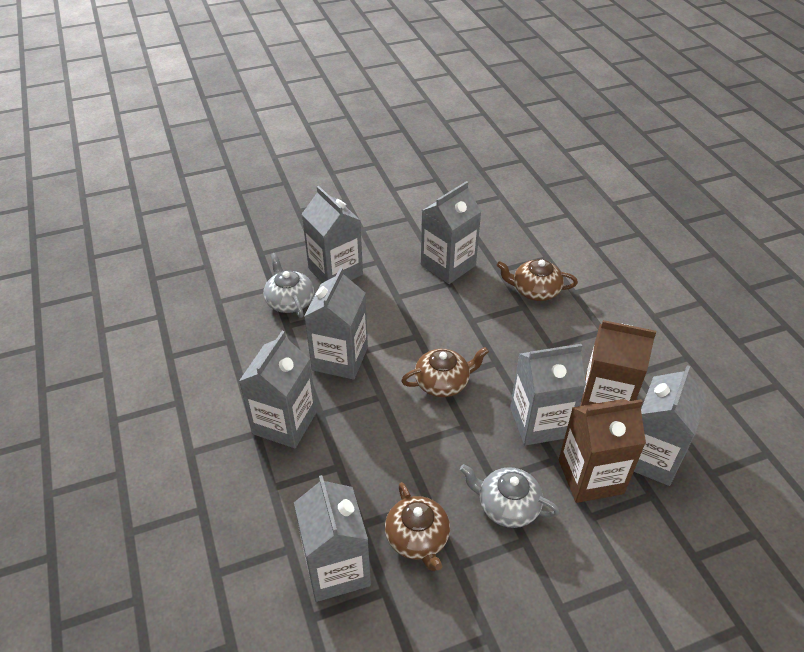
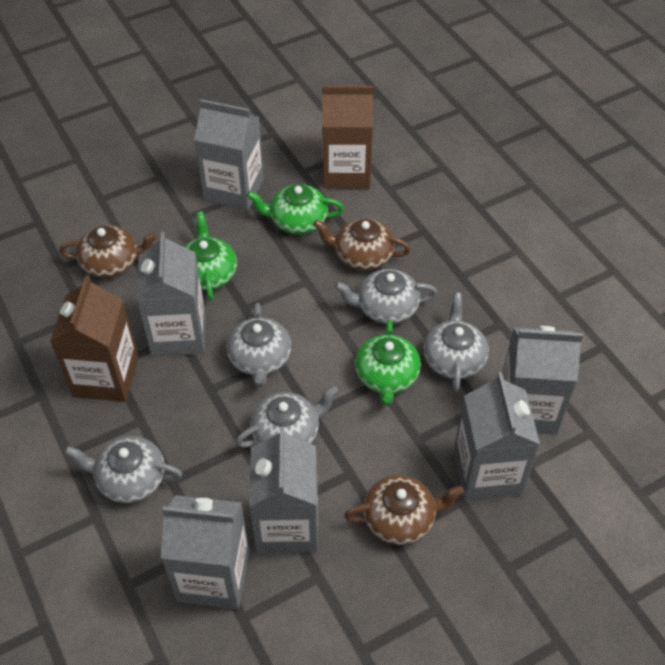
green teapot: none = 0 -> [184,212,237,301] [247,184,344,235] [355,319,421,406] = 3
grey carton: [239,331,317,448] [294,475,371,602] [302,186,363,283] [304,267,368,380] [421,181,481,284] [510,344,586,446] [634,365,707,486] = 7 -> [136,232,206,357] [161,495,249,609] [194,99,264,211] [249,427,318,553] [454,372,540,500] [502,326,583,434] = 6
grey teapot: [264,253,314,318] [460,464,560,528] = 2 -> [64,436,182,503] [226,303,291,387] [236,386,338,448] [334,269,438,324] [423,293,489,392] = 5

